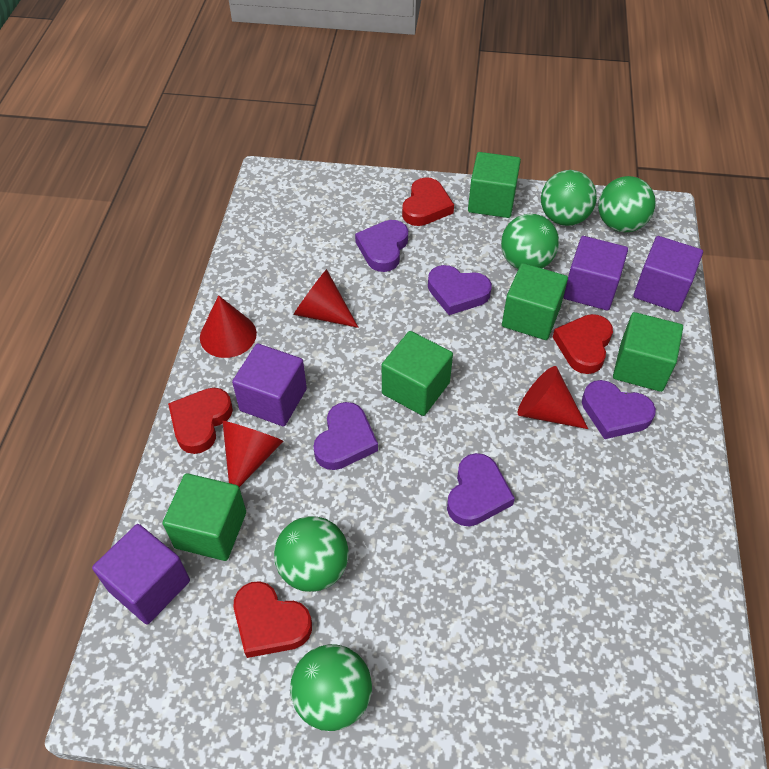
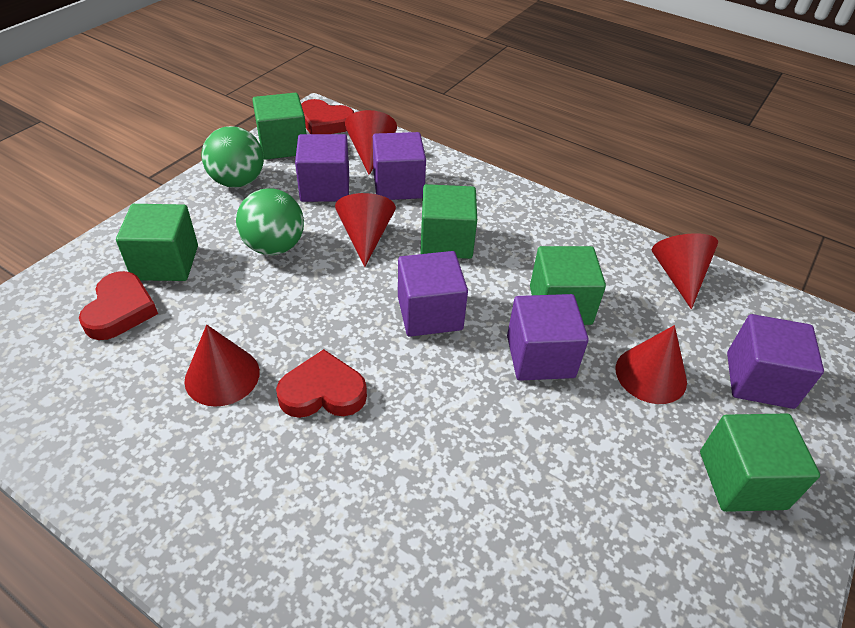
green ball: [274,516,349,592] [290,644,372,731] [501,214,559,269] [541,170,597,226] [598,176,656,232] = 5 -> [202,126,264,188] [236,189,304,255] = 2
purple cube: [92,524,190,625] [232,344,307,426] [563,236,628,310] [633,236,703,312] = 4 -> [295,134,349,202] [373,132,426,200] [398,251,468,337] [507,294,589,381] [727,314,824,409] = 5
purple heart: [313,402,378,470] [355,220,408,272] [428,265,492,315] [447,453,515,527] [582,380,656,439] = 5 -> none = 0
red cone: [200,295,257,358] [222,421,283,487] [293,269,358,328] [518,366,588,429] = 4 -> [184,325,260,407] [335,193,396,267] [345,110,397,175] [616,325,687,404] [652,233,718,309] = 5
red heart: [168,388,233,454] [233,581,312,658] [402,177,454,226] [553,314,613,374] = 4 -> [79,271,158,340] [276,349,367,418] [301,99,354,134] = 3

